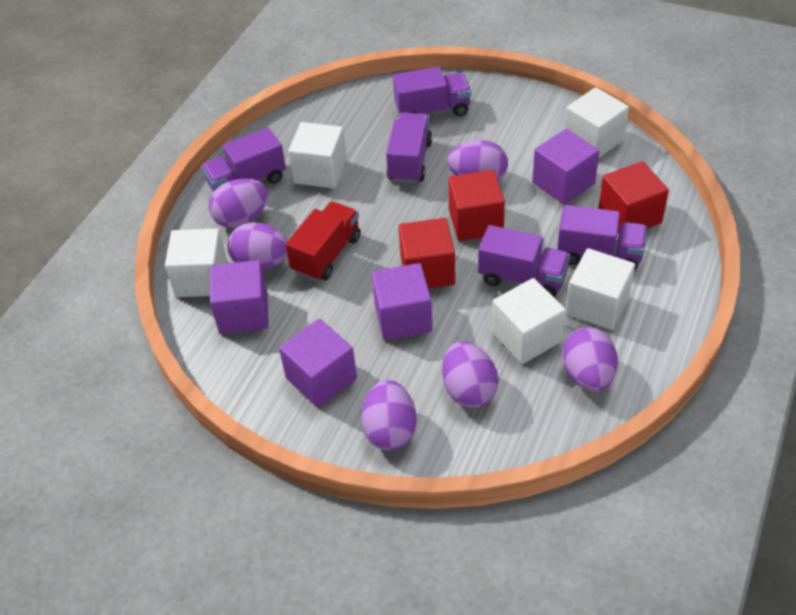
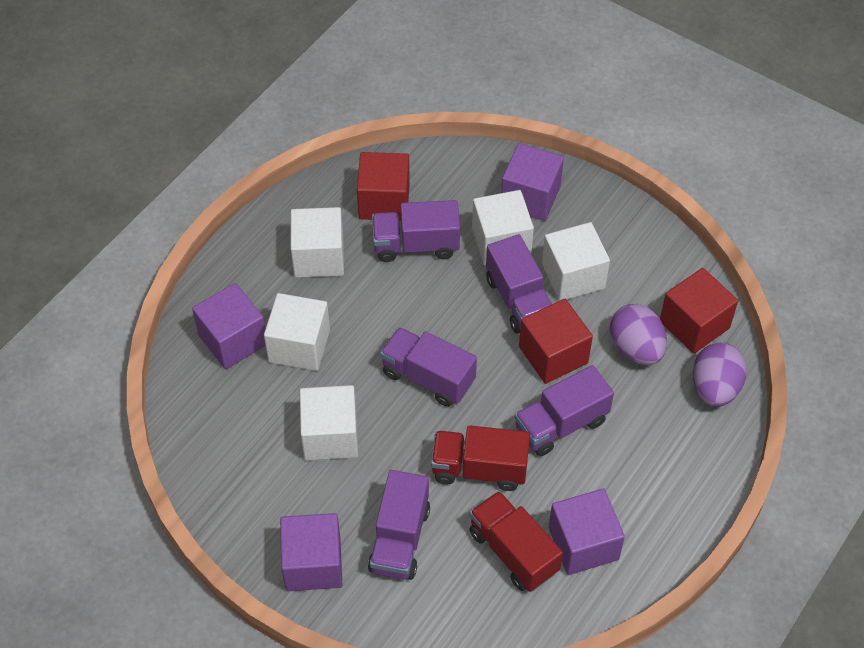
purple egg: [209,179,268,228] [227,222,288,270] [361,380,417,450] [442,341,498,408] [447,140,508,181] [562,328,618,392] = 6 -> [610,304,667,365] [693,342,747,407] = 2
red truck: [286,201,361,281] = 1 -> [431,425,530,491] [469,491,563,592] = 2

